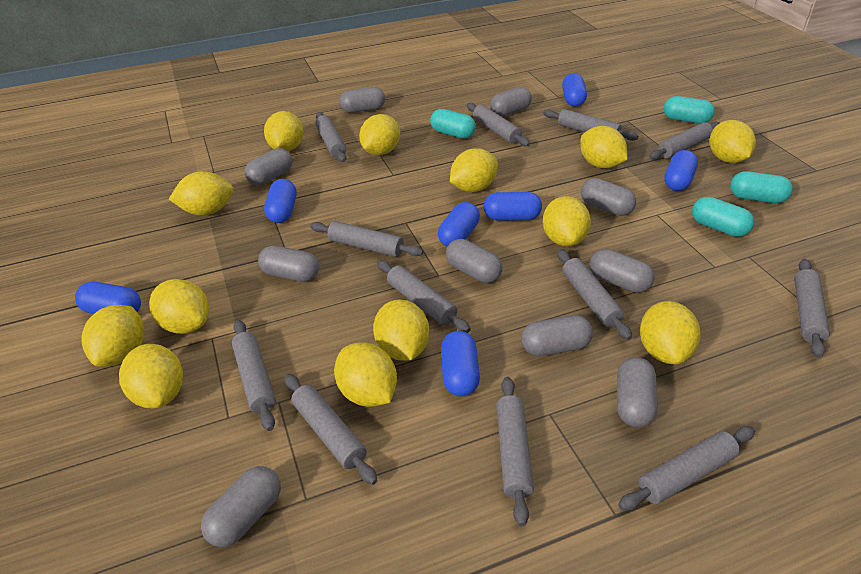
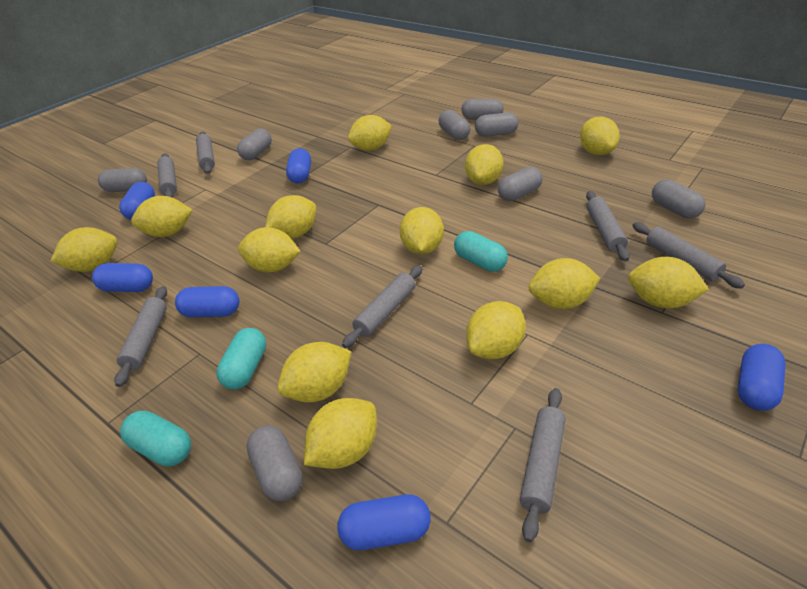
blue capsule: [75,282,141,314] [264,179,296,223] [438,202,480,247] [441,331,480,397] [483,192,542,220] [562,73,587,107] [664,150,698,191] = 7 -> [92,263,153,292] [119,182,155,220] [175,286,239,317] [286,148,311,183] [337,494,431,550] [738,344,786,411] = 6
grey capsule: [201,466,281,547] [244,148,293,185] [258,246,319,282] [340,87,385,113] [446,239,503,283] [490,87,532,117] [521,315,593,356] [581,178,636,216] [590,249,655,293] [617,357,657,428] = 10 -> [98,168,147,192] [237,128,272,160] [246,425,303,501] [438,110,470,140] [461,99,504,120] [475,112,519,137] [498,167,542,201] [652,179,706,219] = 8
grey rolling pin: [232,320,276,431] [284,374,378,485] [310,221,423,257] [315,112,347,162] [377,260,471,333] [467,103,530,146] [496,377,534,526] [543,109,638,141] [557,249,632,340] [618,426,755,511] [649,122,720,160] [794,259,830,358] = 12 -> [114,286,167,387] [157,153,177,198] [196,131,215,174] [342,265,423,348] [520,388,566,542] [586,191,630,261] [632,222,745,289] = 7
turquoise capsule: [430,109,476,138] [664,96,715,124] [692,197,754,237] [730,171,793,203] = 4 -> [120,410,191,466] [216,328,266,390] [454,231,508,272] = 3

